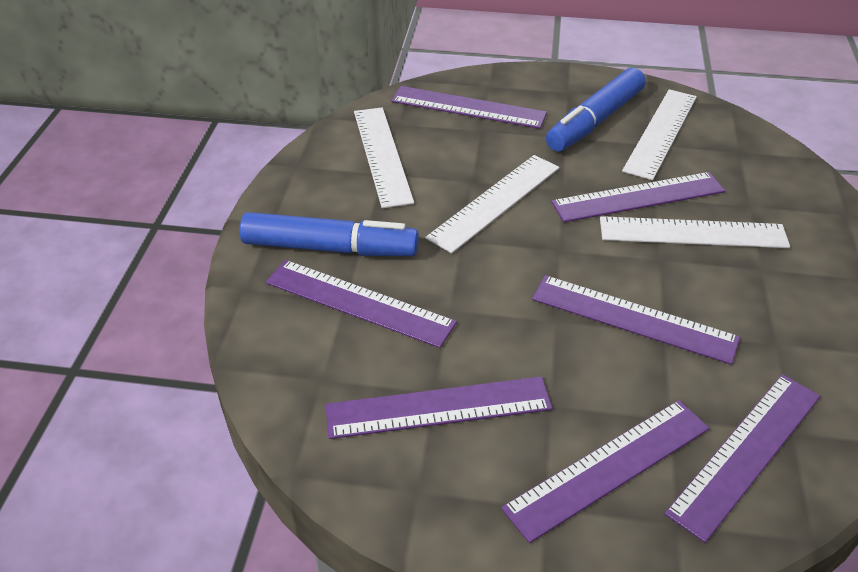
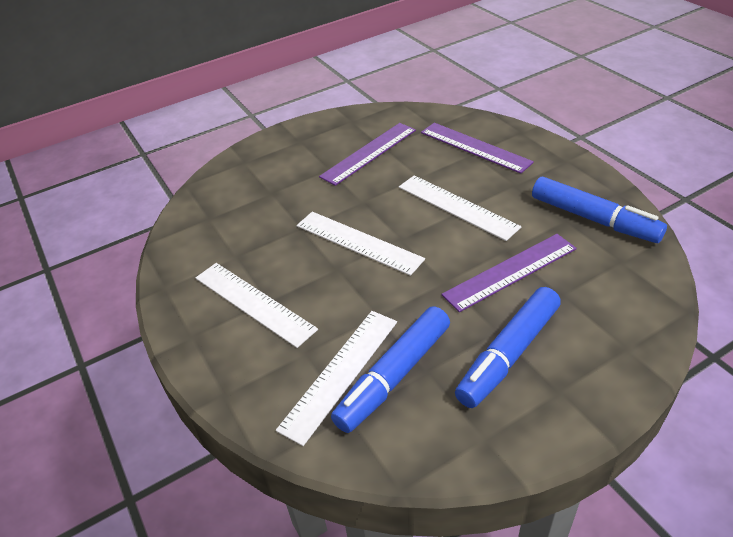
blue marker: [240,212,419,256] [546,68,646,152] = 2 -> [331,306,450,433] [455,287,561,408] [532,177,667,243] = 3
purple ruler: [266,260,457,348] [325,376,552,439] [391,86,547,129] [501,400,710,543] [532,275,740,365] [551,172,725,222] [664,374,820,543] = 7 -> [319,123,416,186] [421,123,534,174] [441,234,577,312] = 3

